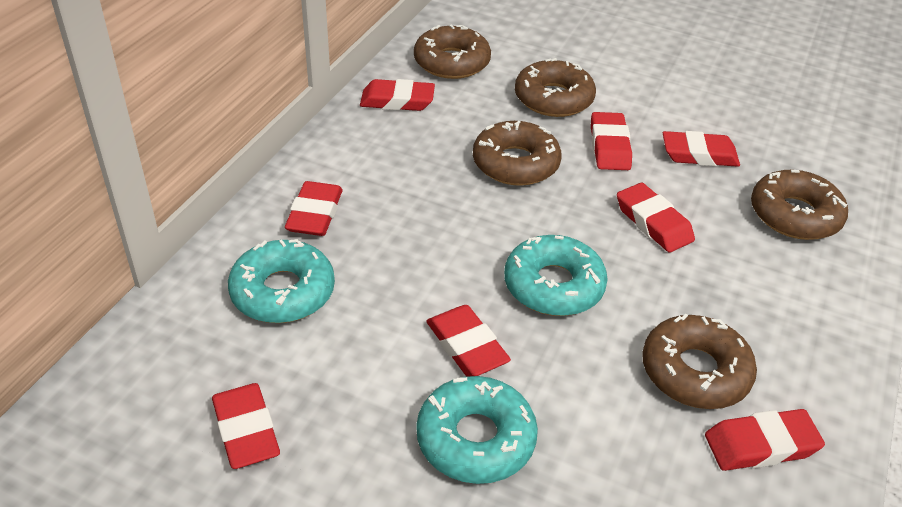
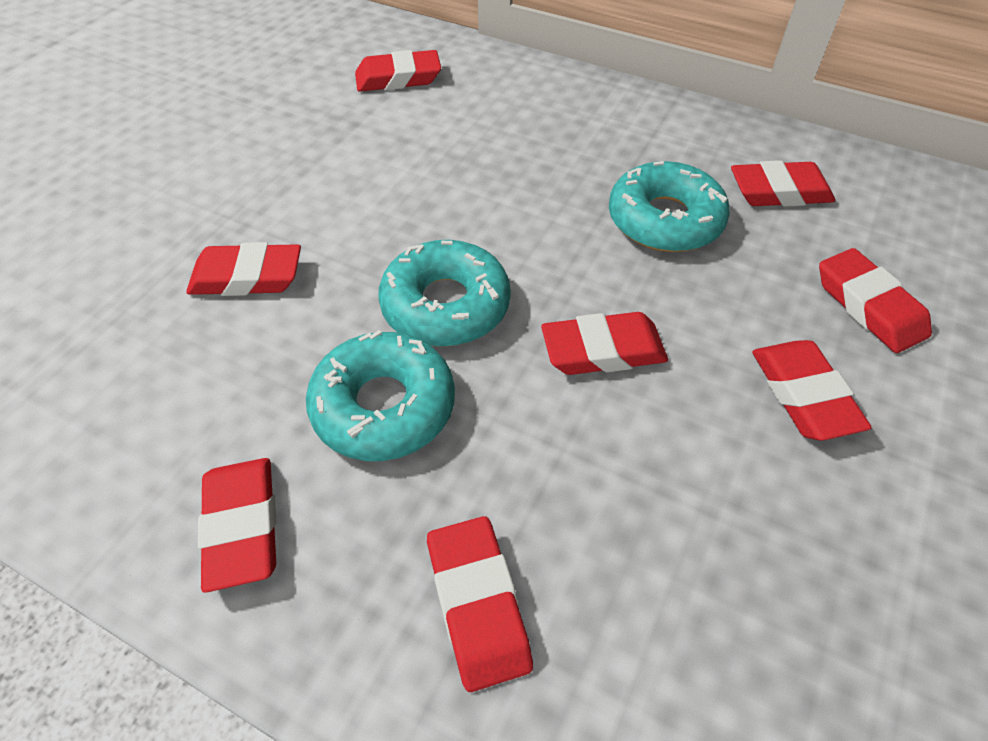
brown donut: [414,25,491,79] [473,121,562,186] [515,58,596,117] [642,313,757,409] [751,170,848,240] = 5 -> none = 0

